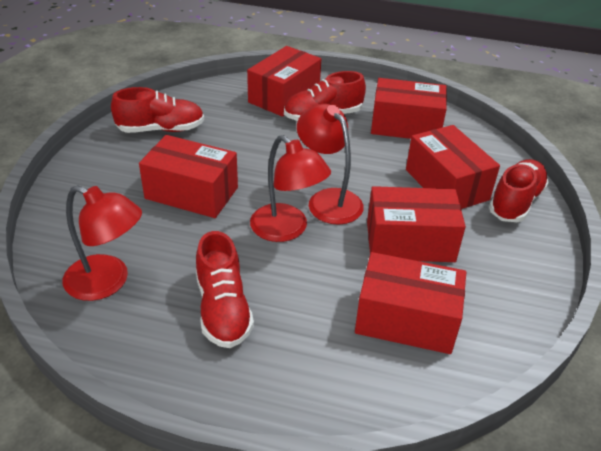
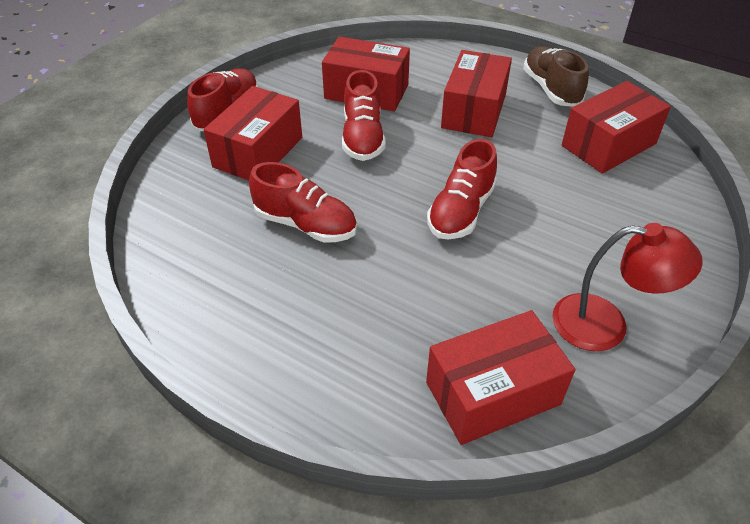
brown shoe: none = 0 -> [523,46,589,107] = 1
red box: [139,135,238,218] [247,46,321,117] [355,252,466,354] [367,186,466,262] [371,78,447,139] [406,125,500,209] = 6 -> [203,86,302,180] [322,37,410,111] [426,310,575,445] [441,50,512,137] [562,81,671,174] = 5
red lamp: [63,185,142,301] [250,135,331,242] [297,104,364,225] = 3 -> [552,223,702,351] = 1

